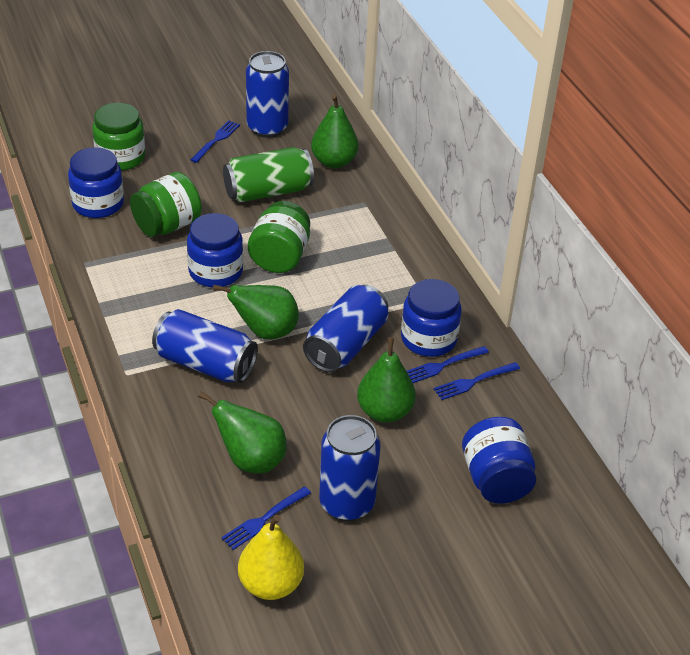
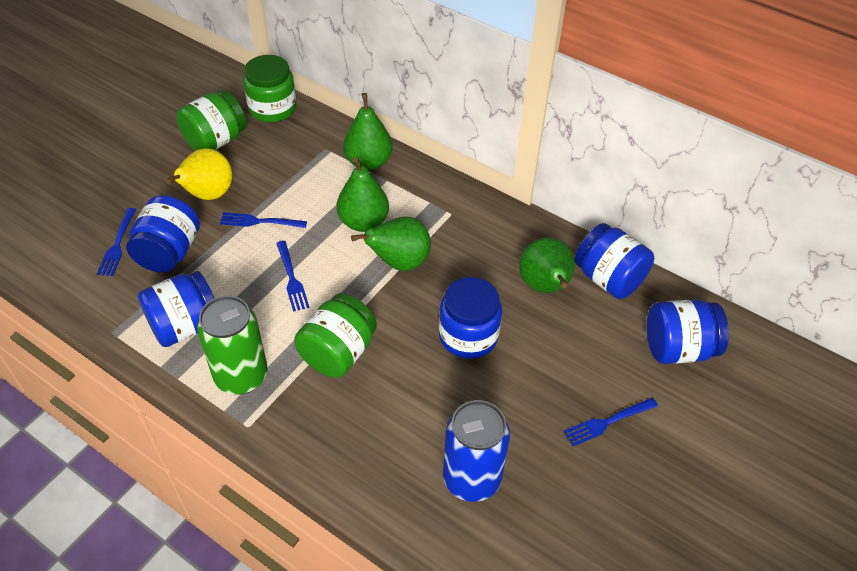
blue can: [152,309,258,383] [246,51,289,138] [303,285,388,373] [319,415,381,521] = 4 -> [443,400,510,502] = 1
blue jar: [68,147,124,218] [187,213,243,288] [401,279,462,357] [462,417,536,504] = 4 -> [126,195,200,273] [138,271,214,347] [439,277,502,359] [575,223,654,299] [647,300,729,364] = 5

